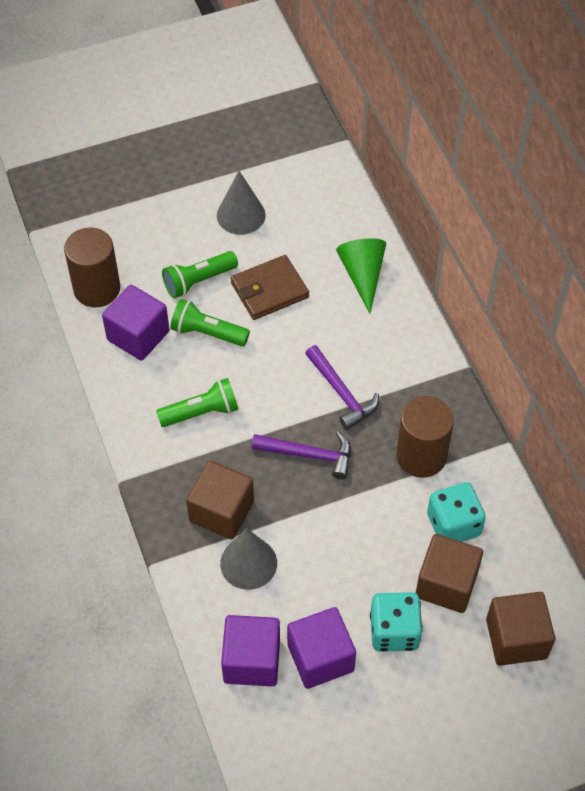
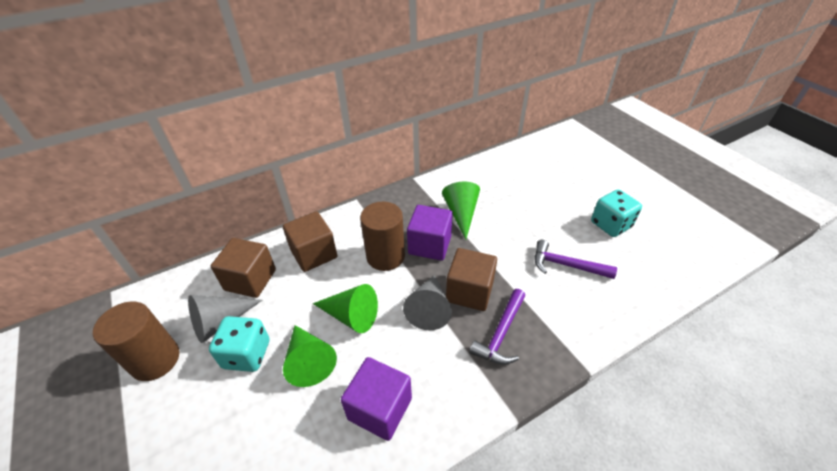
brown wallet: [231,255,309,320] = 1 -> none = 0
green cone: [336,238,386,314] = 1 -> [283,325,337,387] [313,284,378,333] [442,181,480,239] = 3
green flashlight: [156,378,238,427] [162,251,238,298] [170,299,250,346] = 3 -> none = 0
purple cube: [102,285,170,361] [221,615,280,687] [287,607,356,689] = 3 -> [341,357,412,441] [407,205,453,261] = 2

